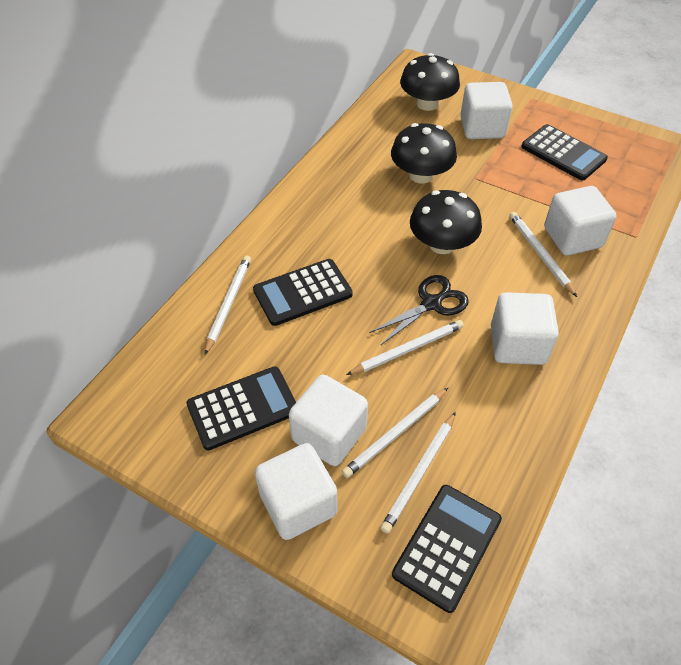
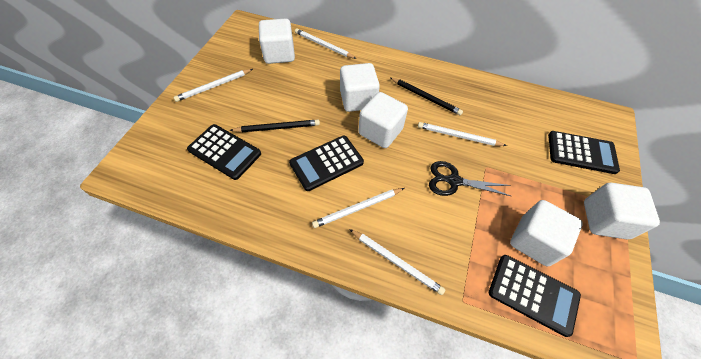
black mushroom: [391,123,457,184] [400,53,460,111] [410,190,482,254] = 3 -> none = 0
black pencil: none = 0 -> [230,120,320,132] [390,78,463,115] = 2

